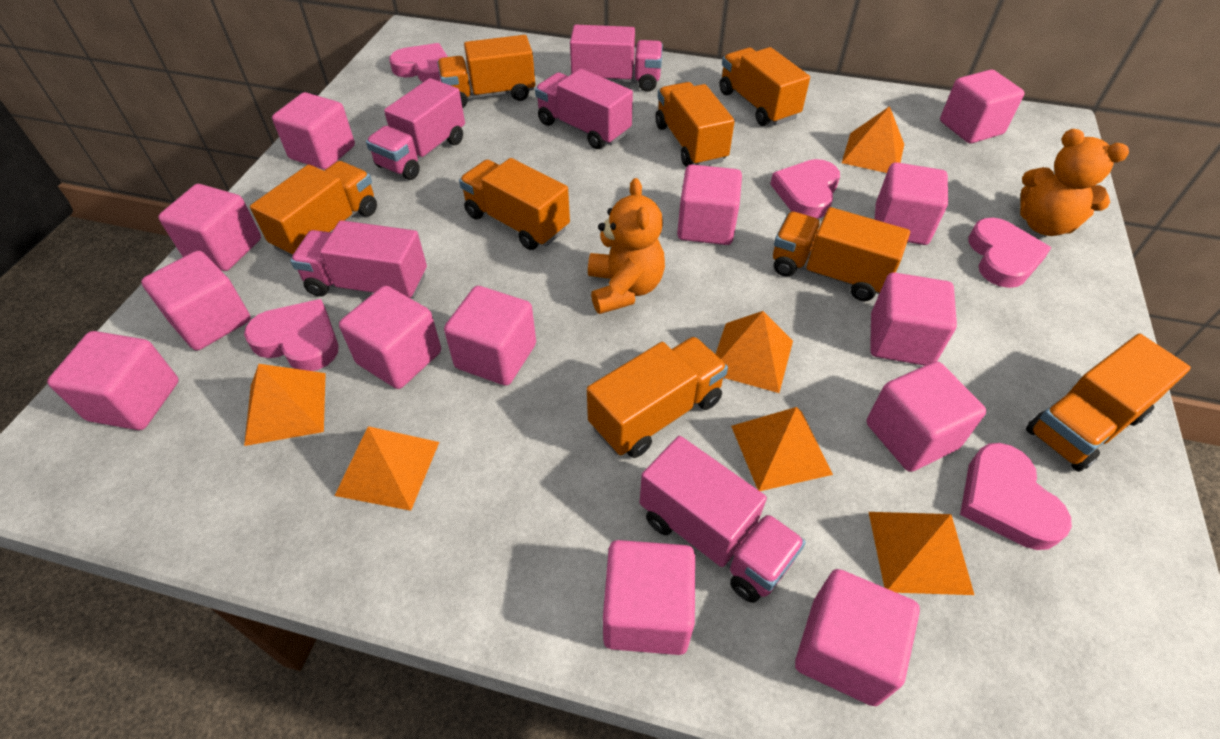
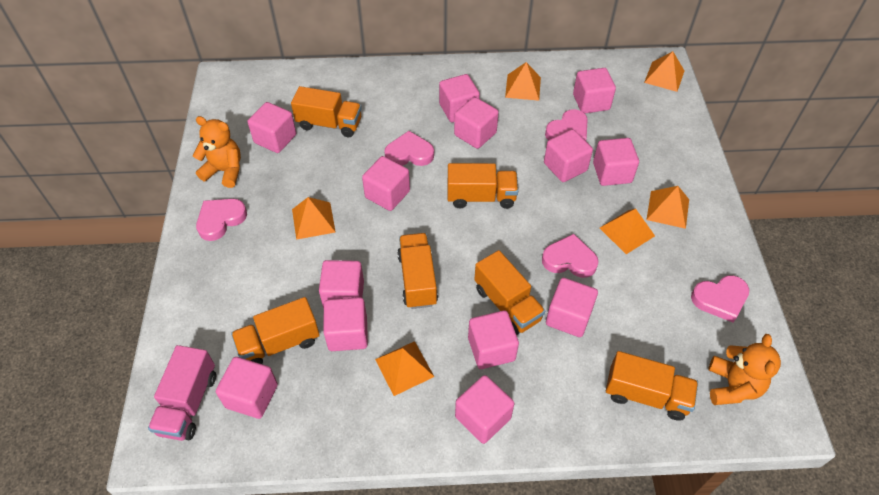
orange truck: [250,161,377,257] [437,35,535,108] [459,158,570,250] [587,337,728,458] [655,82,735,167] [720,47,810,126] [773,207,910,301] [1026,334,1191,472] = 8 -> [231,297,320,364] [291,86,362,137] [397,233,438,309] [448,163,518,209] [474,250,545,335] [606,351,698,421] = 6
pink truck: [290,220,427,299] [366,78,465,180] [535,69,633,149] [570,25,663,92] [640,436,806,603] = 5 -> [148,345,216,441] = 1

